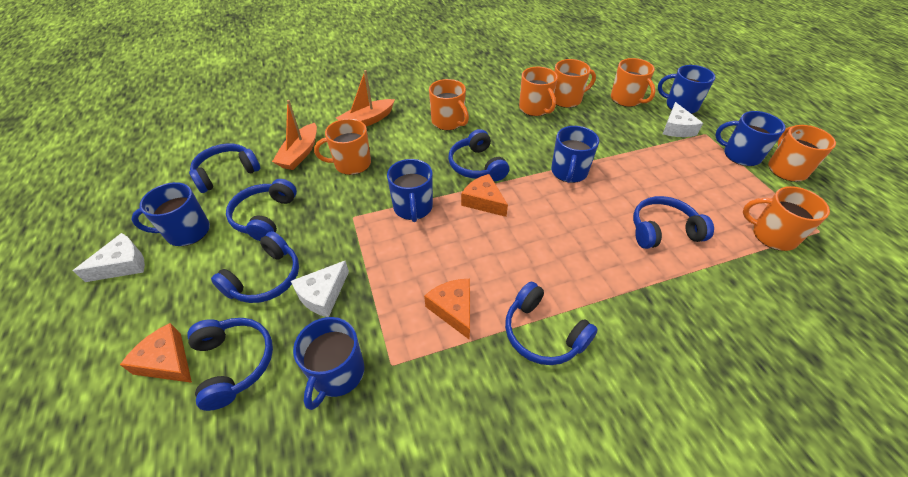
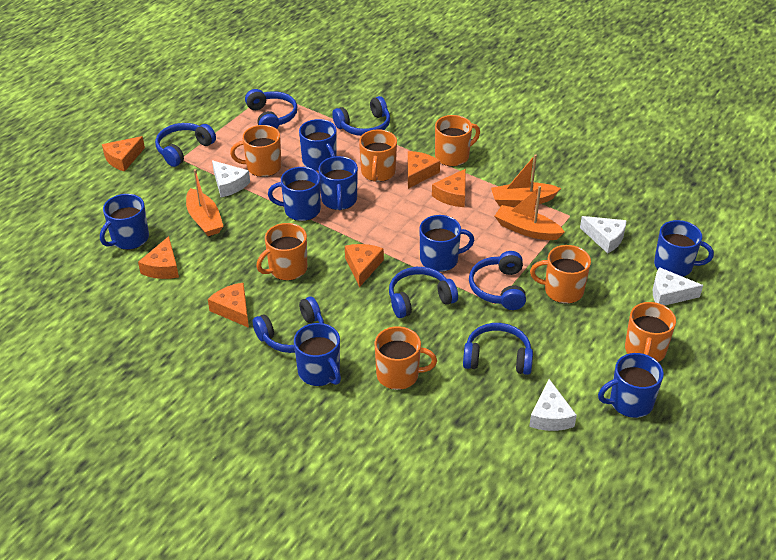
blue mug: [131,182,210,246] [293,317,365,410] [387,159,433,222] [551,126,599,183] [658,65,715,114] [715,111,786,166] = 6 -> [100,194,149,250] [268,167,321,221] [294,323,341,386] [299,119,337,171] [318,156,358,210] [419,215,474,272] [598,353,664,418] [654,220,714,277] = 8
orange boat: [272,100,317,170] [336,70,395,127] = 2 -> [186,169,223,236] [491,154,561,207] [495,186,565,240] = 3
orange cheese: [120,323,192,383] [424,279,470,340] [461,174,508,217] = 3 -> [102,136,145,172] [138,236,179,279] [208,283,249,328] [345,244,384,287] [408,151,440,189] [432,169,466,207] = 6
white cheese: [73,233,145,282] [291,261,349,317] [663,102,703,137] = 3 -> [212,160,250,197] [529,379,577,431] [580,216,627,253] [653,267,703,306] = 4

